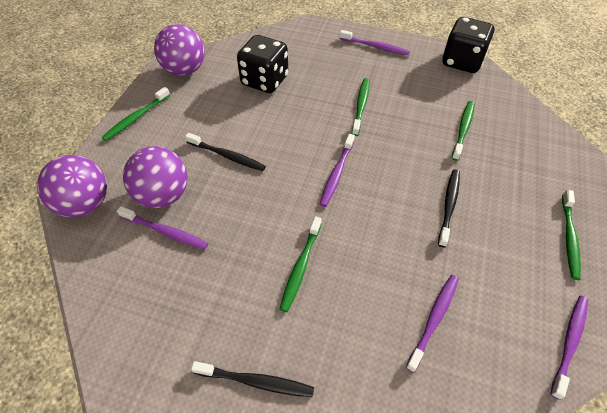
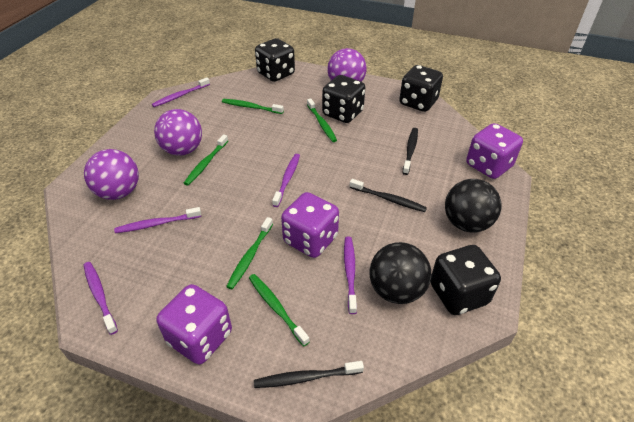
black ball: none = 0 -> [369,242,432,304] [445,179,502,232] = 2
black dice: [237,35,288,93] [442,17,495,73] = 2 -> [255,38,295,82] [322,75,365,123] [399,65,443,112] [431,245,501,315] = 4
purple dice: none = 0 -> [156,284,232,364] [281,192,339,258] [466,123,523,179] = 3

